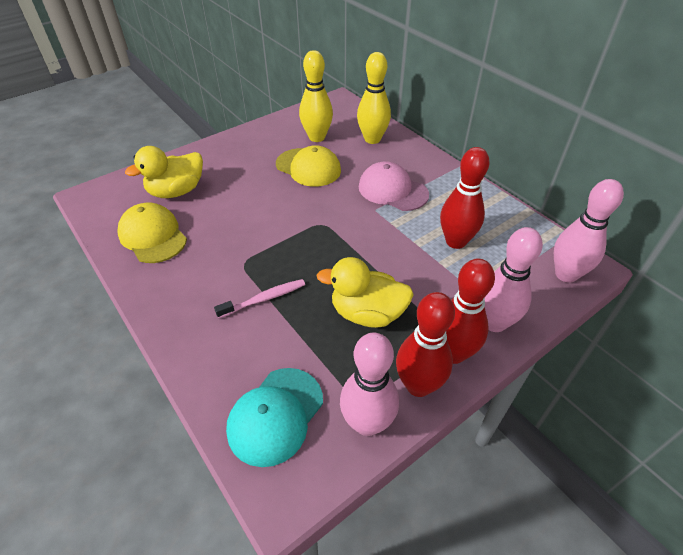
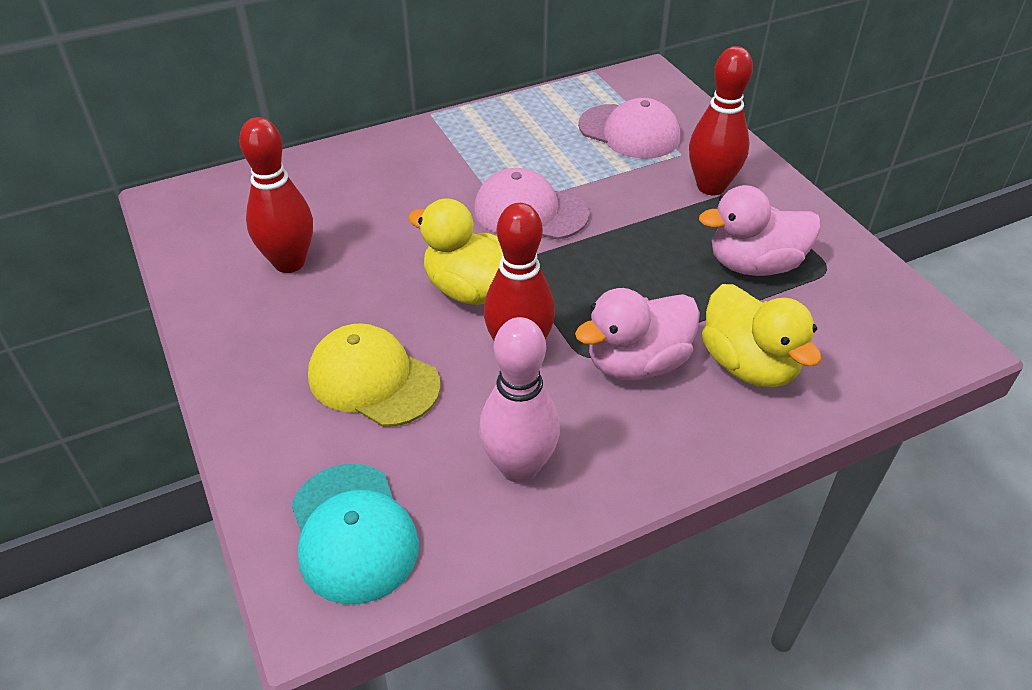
pink bowling pin: [340,333,399,436] [485,227,543,332] [554,179,624,283] = 3 -> [479,317,560,483] = 1
pink cap: [359,161,429,211] = 1 -> [474,168,590,240] [578,98,680,159] = 2
pink duck: none = 0 -> [575,288,700,381] [699,185,821,276] = 2
pink toothbrush: [214,279,305,318] = 1 -> none = 0
yellow bowling pin: [299,50,333,142] [357,52,391,144] = 2 -> none = 0
yellow cap: [117,203,187,263] [276,145,341,187] = 2 -> [308,323,441,427] = 1

